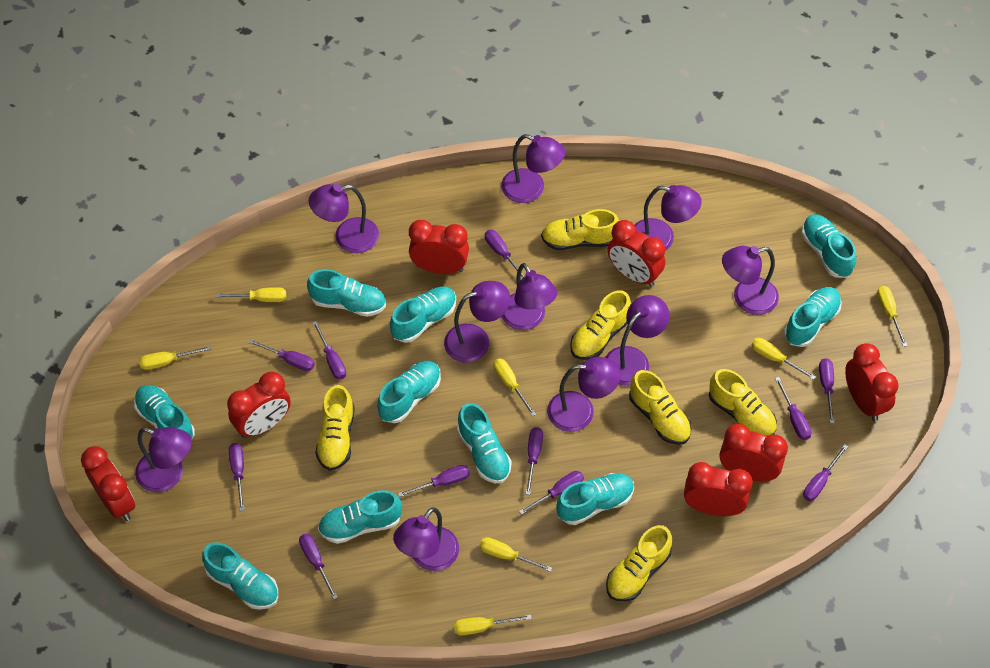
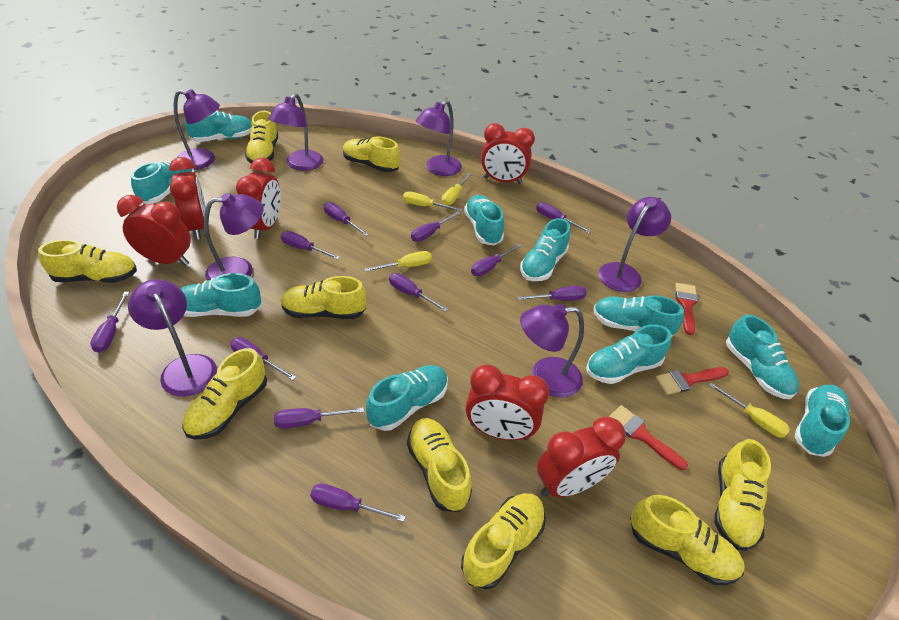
purple lamp: [135,427,192,492] [309,184,379,253] [393,507,459,571] [444,281,510,363] [501,134,565,203] [501,263,557,330] [547,357,621,432] [605,295,670,386] [635,185,702,251] [722,246,779,315] = 10 -> [128,279,217,397] [174,89,220,170] [204,193,264,281] [269,93,324,171] [416,100,462,176] [520,304,584,398] [598,197,671,292] = 7
red brush: none = 0 -> [609,405,688,470] [655,367,729,395] [675,283,698,335] = 3
red clock: [81,446,135,521] [227,372,291,438] [409,220,469,274] [607,220,665,287] [684,462,753,516] [719,424,788,482] [845,343,898,421] = 7 -> [117,195,191,266] [169,157,206,240] [236,158,281,239] [466,364,549,440] [481,123,535,184] [537,417,626,497] = 6
yellow screwdriver: [139,346,211,370] [216,287,286,302] [454,615,532,635] [479,537,552,572] [494,359,536,416] [751,338,816,380] [877,286,907,347] = 7 -> [365,251,432,272] [403,191,463,211] [441,173,472,206] [709,383,790,438] = 4
yellow shoe: [315,385,355,471] [541,209,619,250] [570,290,631,360] [606,525,672,601] [629,370,692,445] [709,369,777,436] = 6 -> [38,239,137,283] [182,348,267,440] [245,111,278,163] [281,276,367,319] [343,137,400,172] [407,418,472,512] [461,493,546,589] [630,495,744,585] [715,439,771,551] = 9

